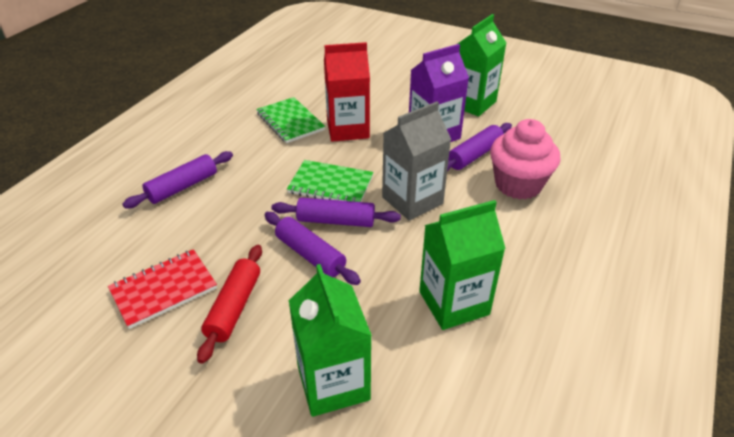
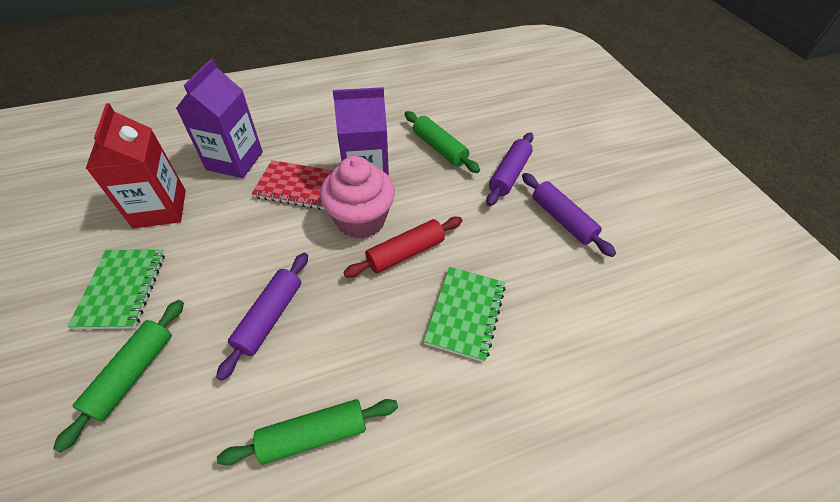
green carton: [289,264,372,417] [419,200,506,330] [457,14,506,116] = 3 -> none = 0
green rolling pin: none = 0 -> [53,300,184,453] [217,399,398,465] [405,111,480,173] = 3
grey carton: [382,101,451,221] = 1 -> none = 0
purple carton: [409,44,469,142] = 1 -> [176,59,263,178] [333,87,389,176] = 2
purple rolling pin: [122,151,233,208] [264,212,361,285] [271,197,401,227] [447,123,512,171] = 4 -> [216,253,308,381] [486,132,534,206] [522,173,616,257] = 3

